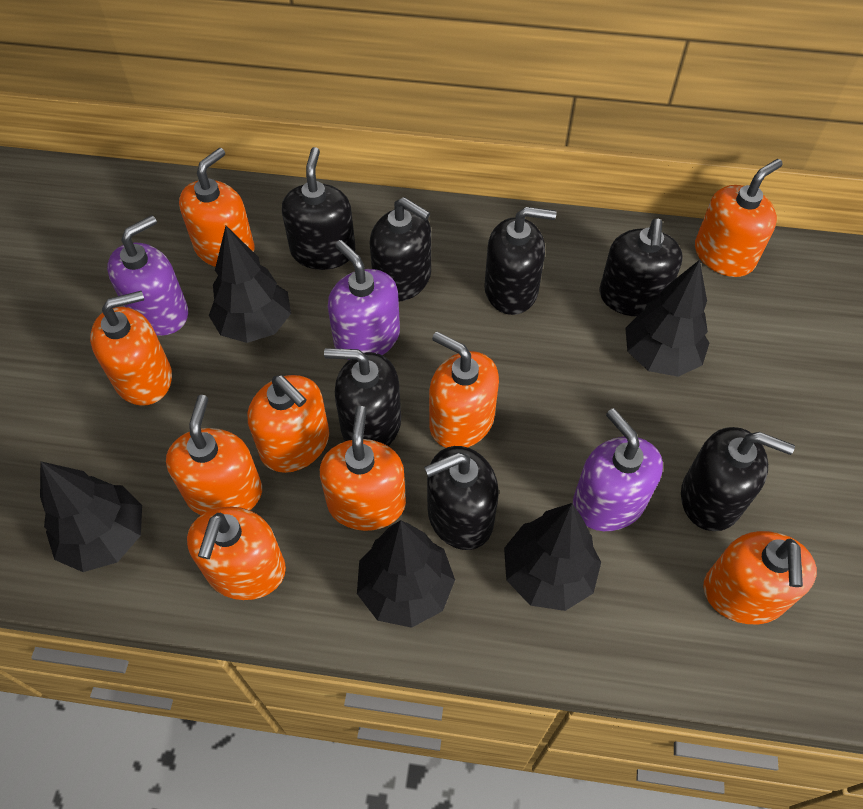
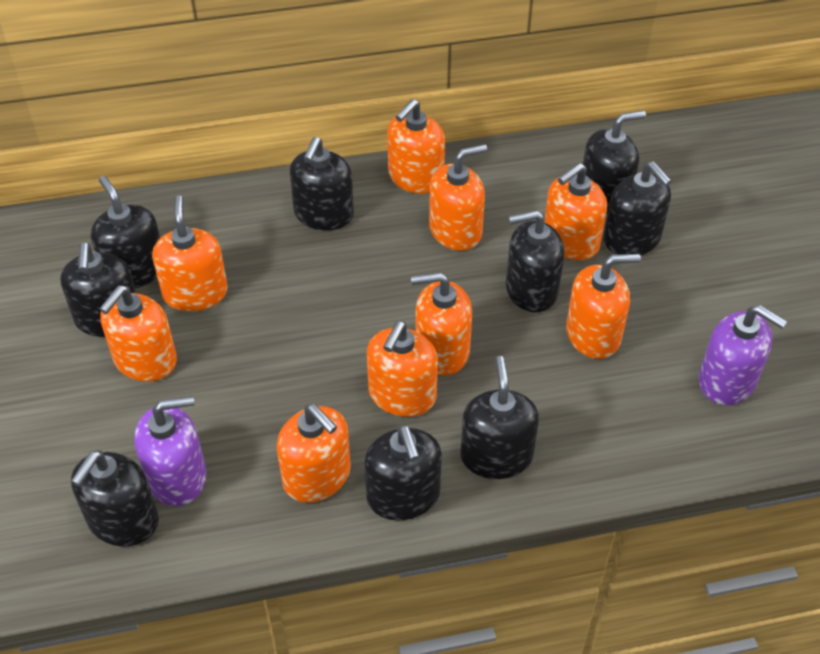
black soap dispenser: [282,147,355,270] [324,348,401,446] [370,197,431,301] [424,446,499,550] [484,207,556,315] [599,219,683,317] [681,427,795,531] = 7 -> [60,243,136,337] [71,450,159,546] [91,176,160,288] [290,137,354,230] [364,425,442,521] [460,356,539,479] [506,210,564,312] [583,110,646,214] [604,162,672,256] = 9
black tree: [40,461,142,572] [209,226,291,343] [357,520,455,628] [504,503,601,611] [625,260,709,377] = 5 -> none = 0
purple soap dispenser: [107,215,188,336] [328,240,400,360] [573,408,663,531] = 3 -> [134,396,206,506] [699,305,787,405] = 2

